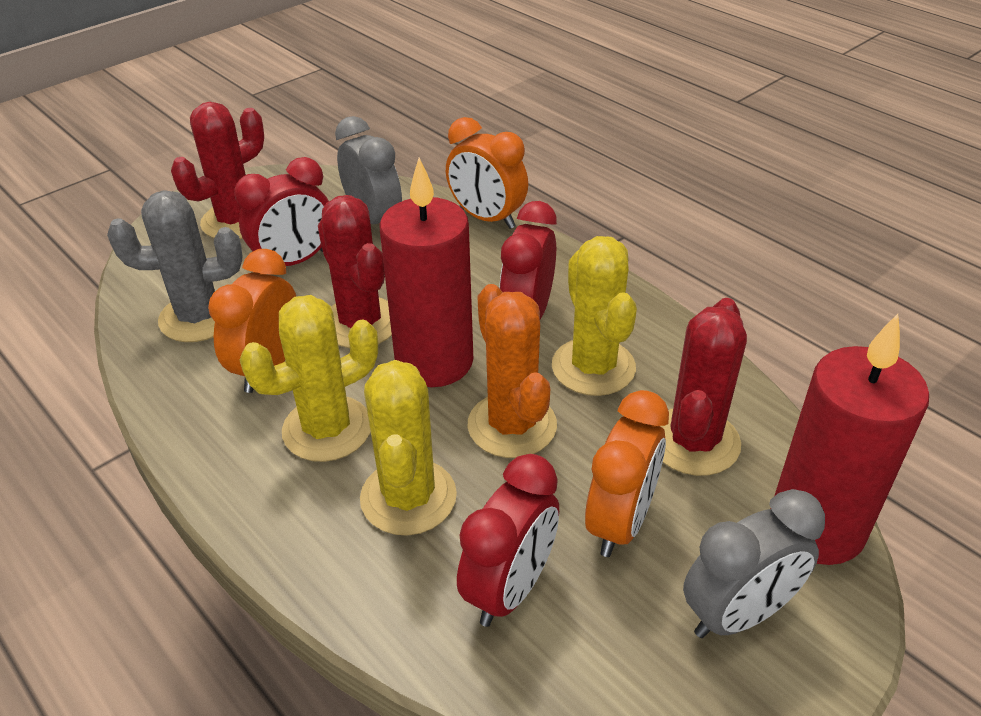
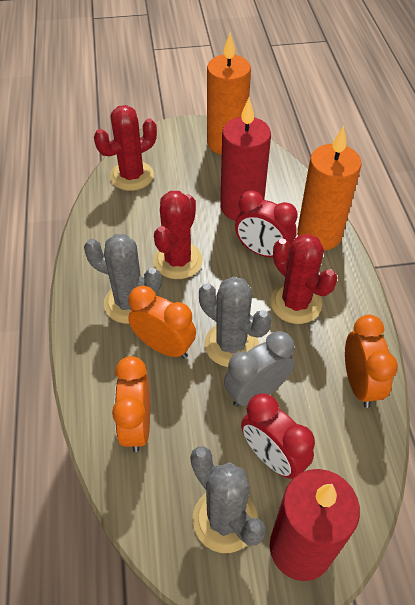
grey cactus: [107,190,242,342] = 1 -> [84,234,162,324] [190,447,266,553] [199,276,271,367] = 3
grey clock: [335,116,402,224] [683,489,825,638] = 2 -> [224,331,295,407] = 1
orange cactus: [468,284,557,458] = 1 -> none = 0
orange candle: none = 0 -> [207,33,251,155] [297,126,362,251] = 2
red clock: [234,157,329,266] [457,454,559,627] [499,201,557,319] = 3 -> [235,190,298,257] [241,393,315,479] = 2
yellow cactus: [240,295,378,462] [360,360,457,536] [552,236,637,396] = 3 -> none = 0

